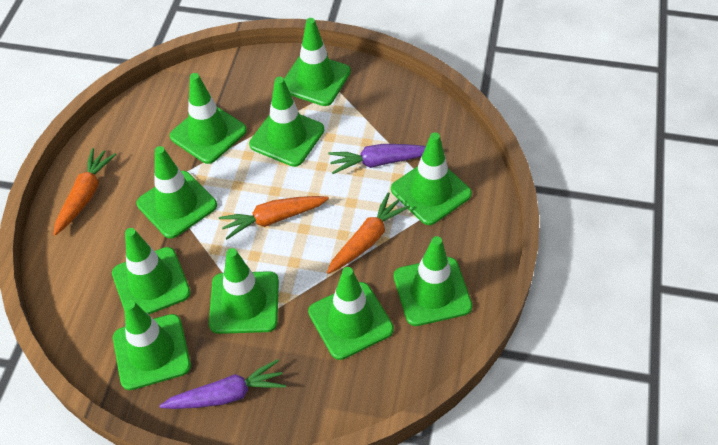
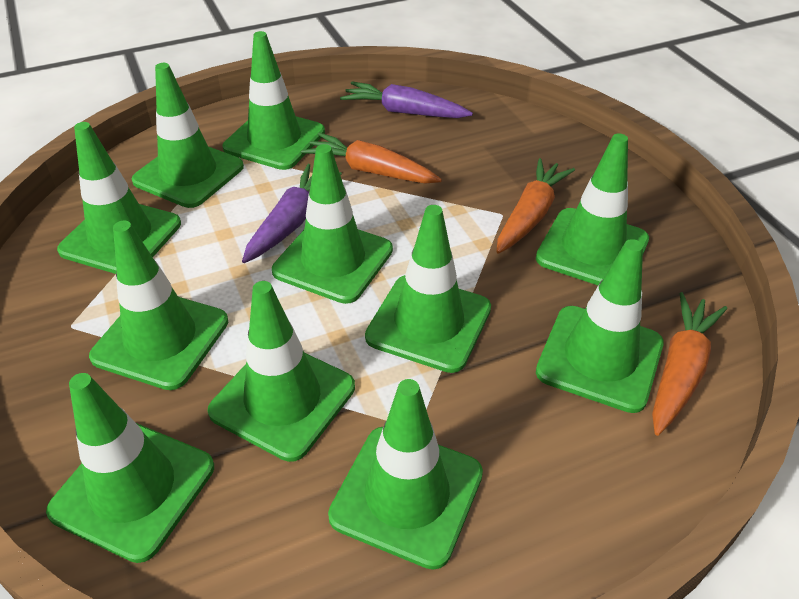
green traffic cone: [112,228,191,314] [113,300,191,390] [136,146,217,239] [170,73,247,164] [209,248,279,334] [249,77,324,167] [284,18,351,106] [308,267,394,360] [391,132,472,225] [394,236,472,326] = 10 -> [46,373,214,563] [57,122,181,274] [89,221,228,390] [132,63,244,208] [208,281,355,462] [223,31,325,170] [272,144,393,304] [328,379,483,570] [365,205,491,373] [536,133,649,285] [536,239,664,413] = 11

